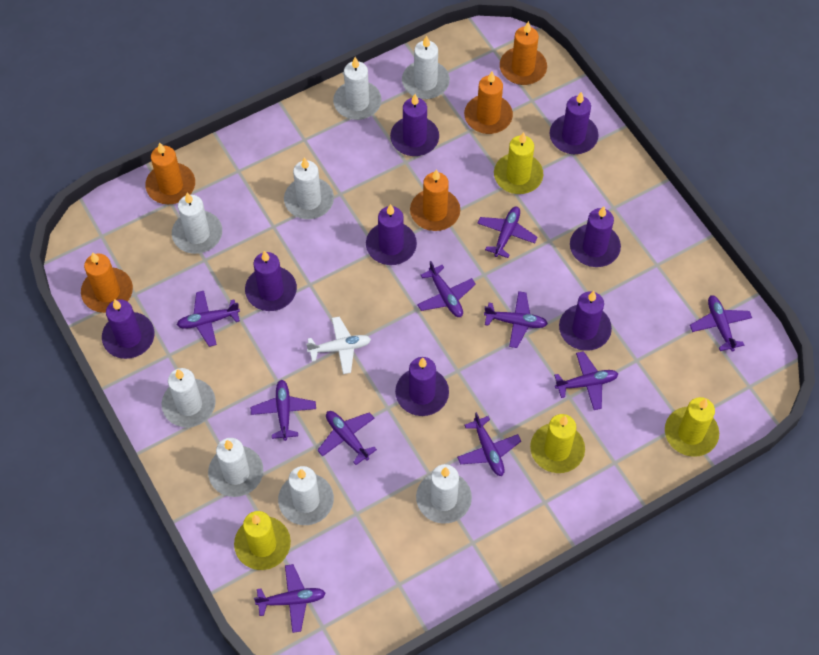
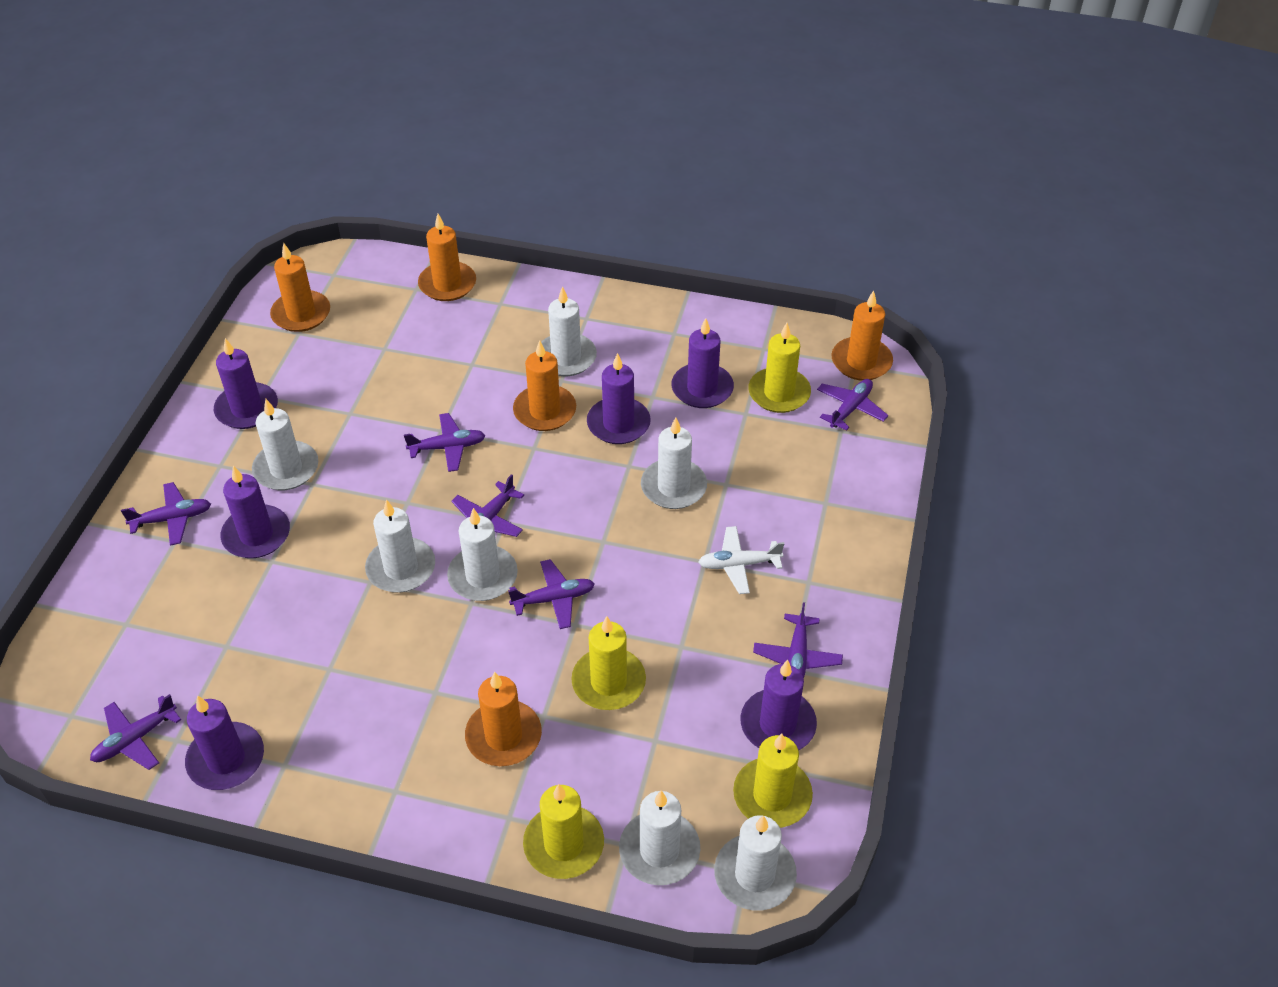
purple candle: [102,299,155,359] [245,251,297,311] [366,204,417,265] [390,94,439,156] [395,357,449,416] [550,92,599,154] [559,291,612,351] [570,206,621,267] = 8 -> [185,695,264,790] [214,338,278,429] [220,466,290,558] [587,353,651,444] [671,318,734,408] [741,660,817,750] = 6
purple plane: [177,291,240,347] [251,380,316,441] [254,564,326,633] [317,411,377,465] [417,261,476,317] [457,412,521,476] [477,207,537,258] [484,291,548,348] [554,351,618,410] [690,295,752,351] = 10 -> [90,694,181,770] [121,482,211,546] [404,413,486,472] [451,474,524,537] [508,559,595,629] [753,602,843,679] [817,379,888,431] = 7
white candle: [162,368,216,427] [172,193,222,254] [208,438,263,497] [278,466,334,525] [284,158,334,219] [333,57,382,120] [402,35,450,99] [416,464,472,524] = 8 -> [252,399,318,490] [365,499,435,593] [447,508,518,601] [541,286,597,376] [619,791,700,885] [641,417,707,509] [714,815,797,910] = 7

